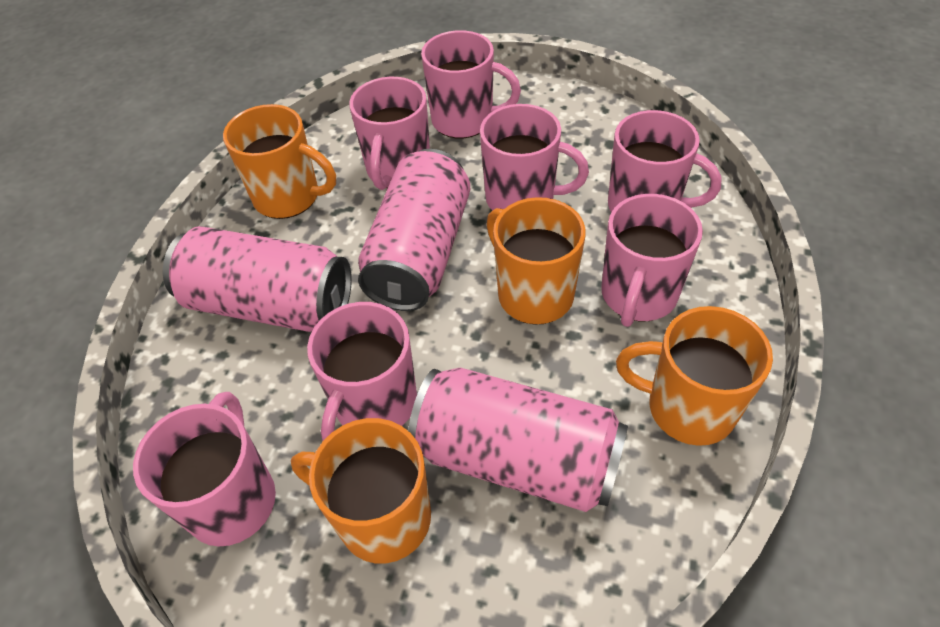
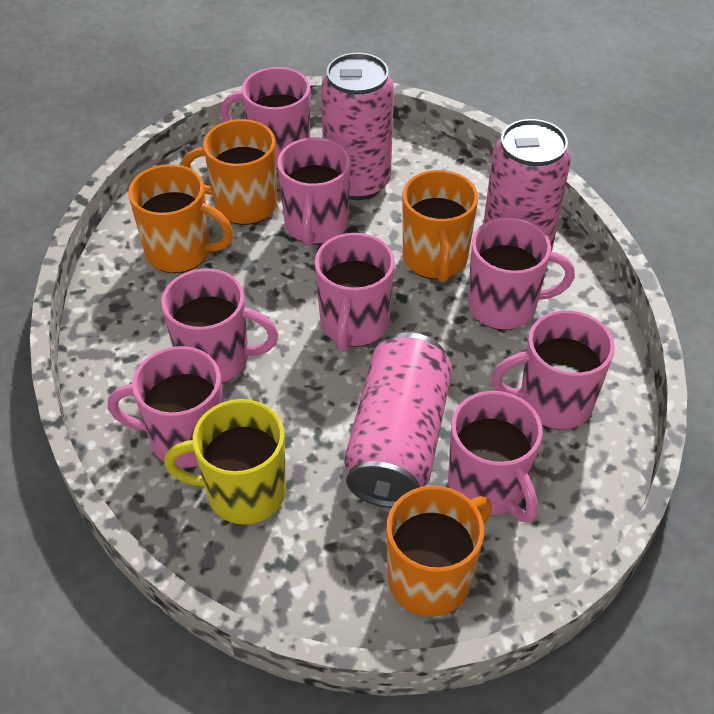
pink mug: [133,392,276,546] [307,302,417,441] [349,77,430,190] [421,30,521,139] [480,104,589,211] [601,194,703,327] [608,110,722,212] = 7 -> [108,346,223,468] [161,269,278,383] [221,67,310,169] [277,138,351,246] [315,233,395,351] [448,391,543,522] [468,217,575,330] [491,310,615,429] = 8
yellow mug: none = 0 -> [164,399,286,524] = 1

